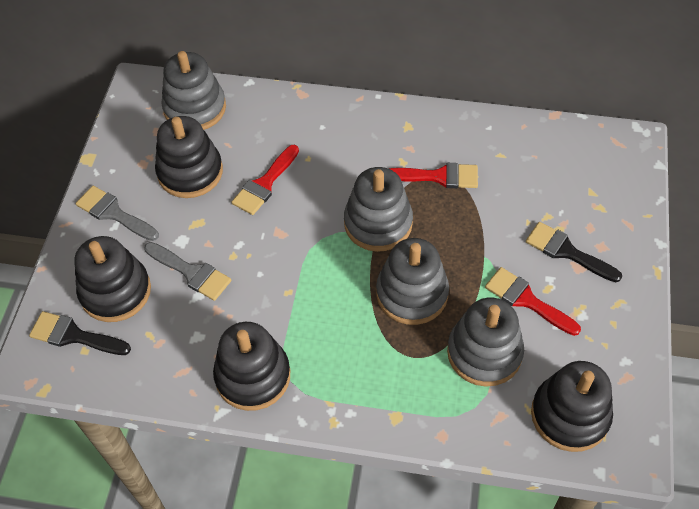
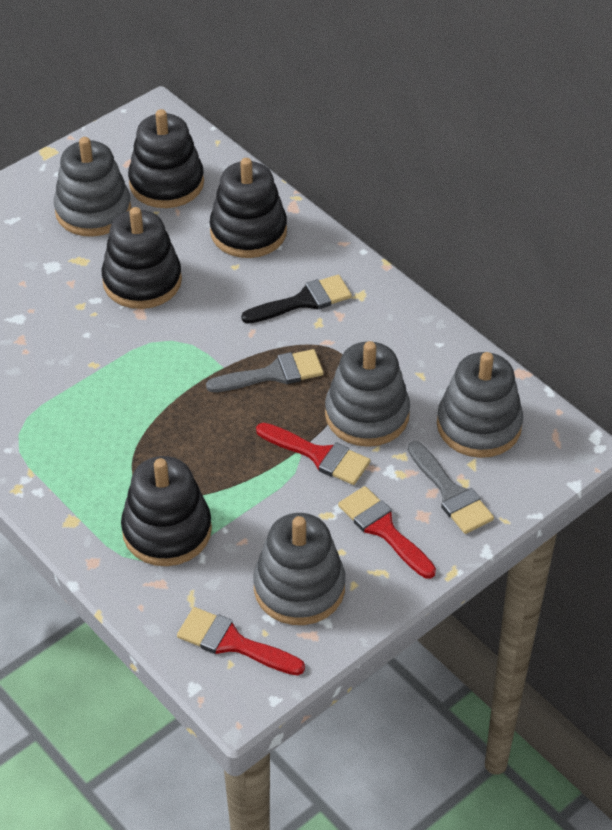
black brush: [29,311,131,355] [526,222,622,282] = 2 -> [241,275,352,324] = 1

